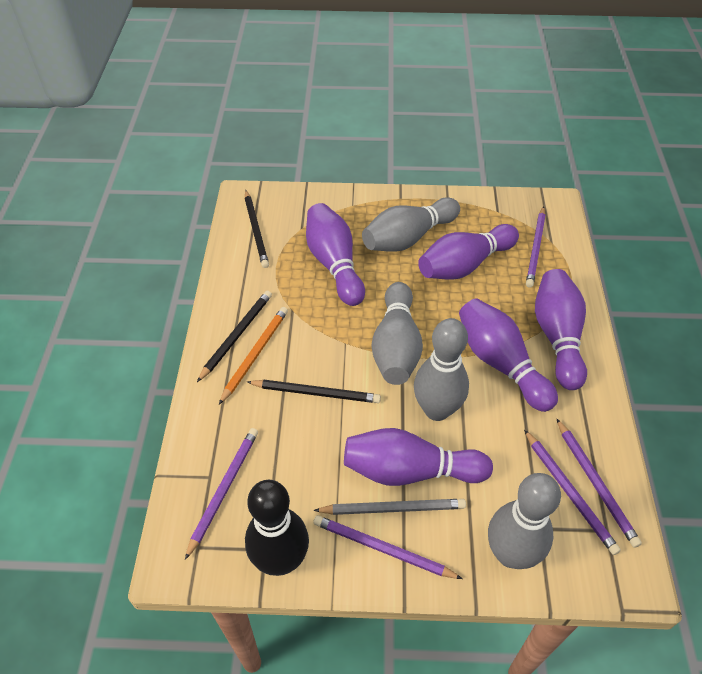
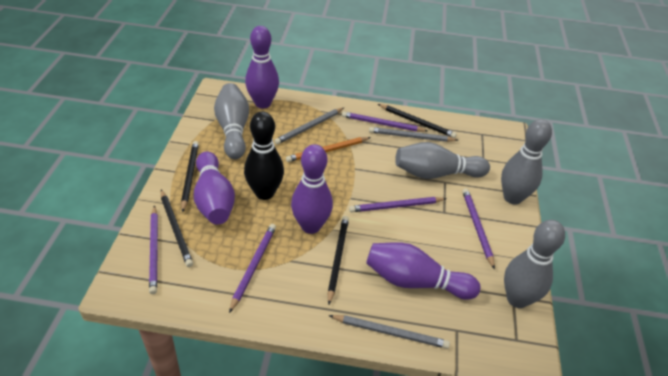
black pencil: [197,291,272,382] [245,190,269,268] [247,380,381,403] = 3 -> [161,190,193,267] [181,141,199,213] [327,216,349,305] [378,104,457,138] = 4
grey pencil: [313,499,466,515] = 1 -> [275,108,344,144] [329,315,450,349] [369,127,458,142] = 3
purple bowling pin: [306,203,365,306] [344,428,493,486] [418,224,519,280] [459,298,558,412] [535,269,587,390] = 5 -> [194,151,235,224] [245,26,279,108] [291,144,333,234] [366,242,480,300] = 4

